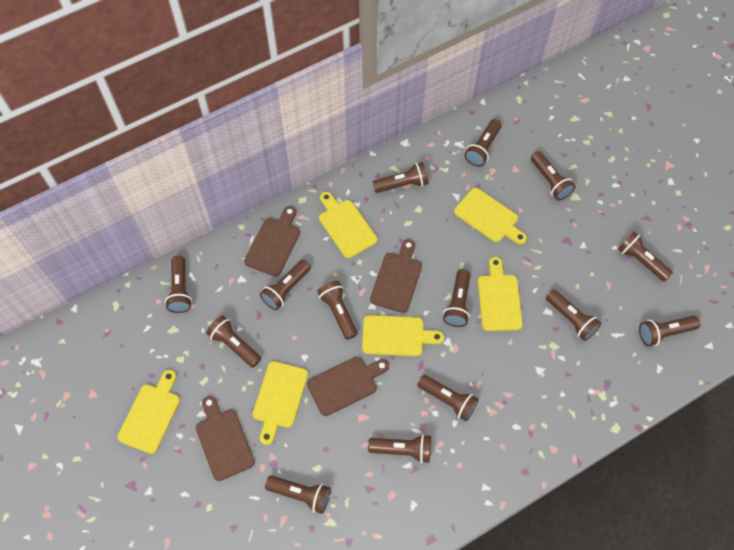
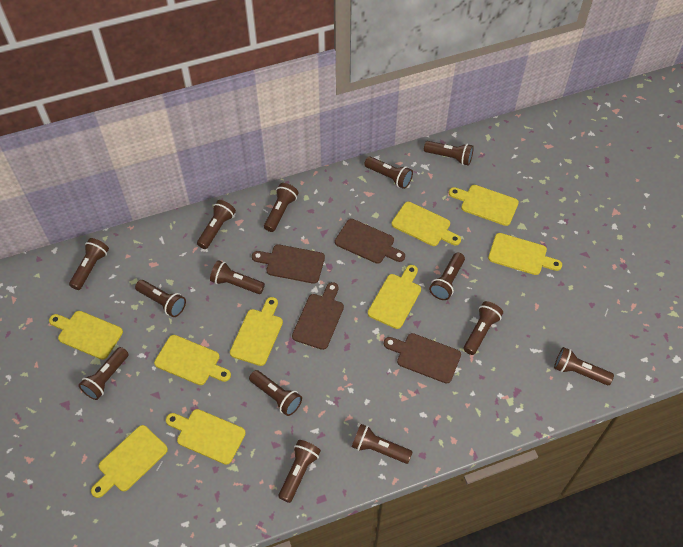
yellow cutting board: [118,370,180,454] [253,361,308,445] [319,192,377,258] [362,315,444,356] [454,188,527,245] [478,257,523,331] = 6 -> [49,311,123,360] [91,425,168,498] [154,335,231,385] [166,409,246,465] [230,297,283,366] [368,265,421,329] [392,202,461,246] [449,185,519,226] [488,233,562,275] = 9

